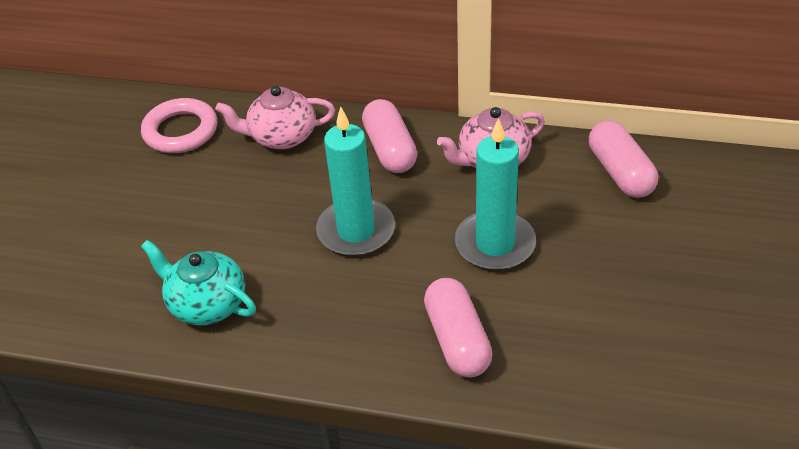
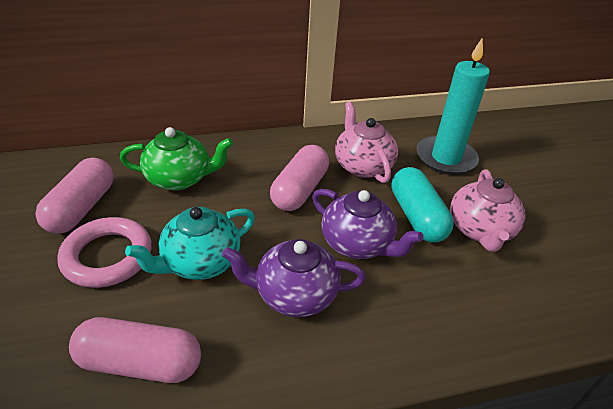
green teapot: none = 0 -> [120,127,233,191] = 1
purple teapot: none = 0 -> [222,239,366,317] [312,189,424,259] = 2
turquoise candle: [316,107,395,256] [455,118,536,270] = 2 -> [417,37,490,175] = 1
turquoise capsule: none = 0 -> [391,167,453,242] = 1

